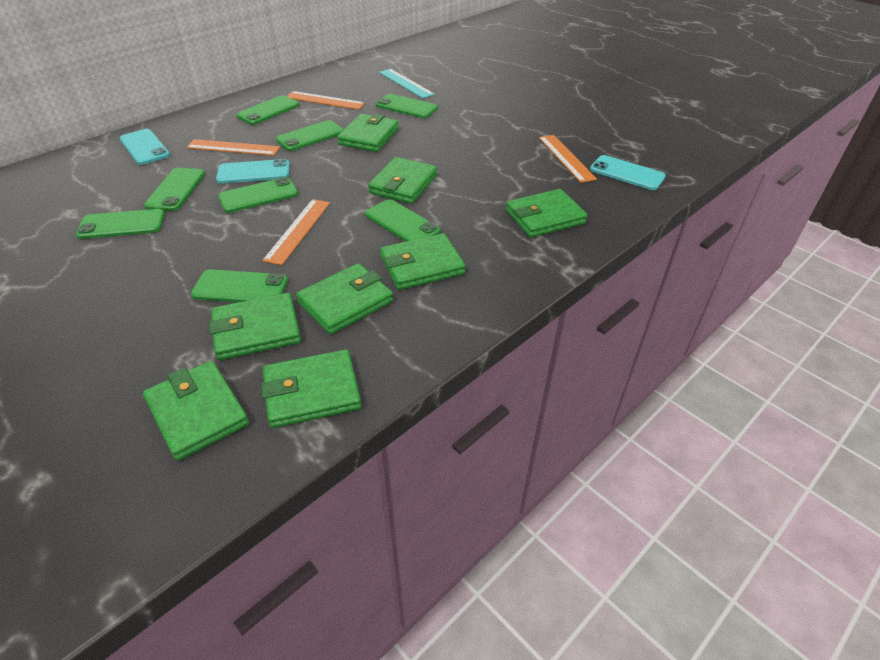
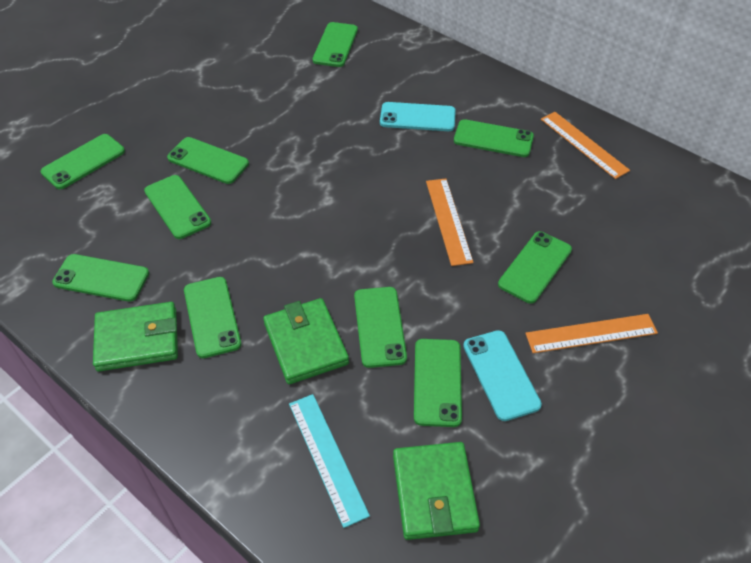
green phone: [76,209,165,239] [144,168,205,211] [191,269,288,302] [218,177,298,213] [237,95,299,125] [276,120,344,151] [365,199,440,242] [376,94,438,118] = 8 -> [41,134,125,189] [52,254,149,302] [144,175,211,239] [167,137,249,184] [184,277,241,358] [313,22,358,67] [354,287,407,368] [414,339,462,427] [454,119,534,157] [498,231,572,304] = 10
green wallet: [143,361,249,461] [209,293,301,360] [261,349,361,428] [296,263,393,334] [337,113,399,152] [368,157,437,204] [380,233,465,290] [506,189,588,237] = 8 -> [93,302,178,371] [263,298,349,384] [393,442,480,540] = 3
orange ruler: [187,139,280,156] [262,199,330,265] [287,91,365,110] [539,135,597,183] = 4 -> [426,178,474,266] [525,314,658,353] [541,112,630,179] = 3
turquoise phone: [120,129,170,165] [216,159,290,183] [590,155,666,190] = 3 -> [380,102,456,131] [463,330,542,421] = 2

